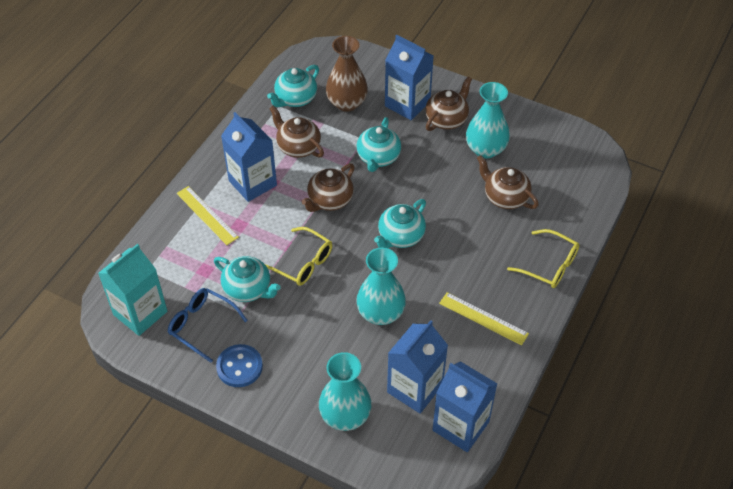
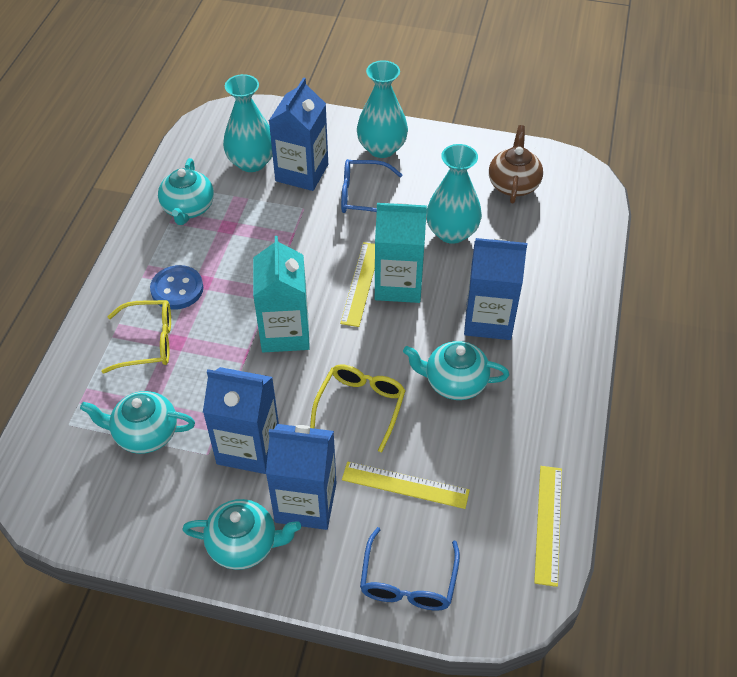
blue glasses: [168,288,248,363] = 1 -> [341,159,403,213] [360,527,460,611] = 2
brown teapot: [269,105,324,158] [301,163,355,212] [425,77,472,131] [477,155,539,209] = 4 -> [489,125,543,203] = 1
brown vase: [326,36,368,112] = 1 -> none = 0
turquoise carton: [98,244,167,336] = 1 -> [253,236,310,353] [375,203,427,303] = 2
yellow ruler: [177,186,239,245] [439,292,529,345] = 2 -> [340,242,375,327] [342,462,470,509] [534,466,562,587] = 3

